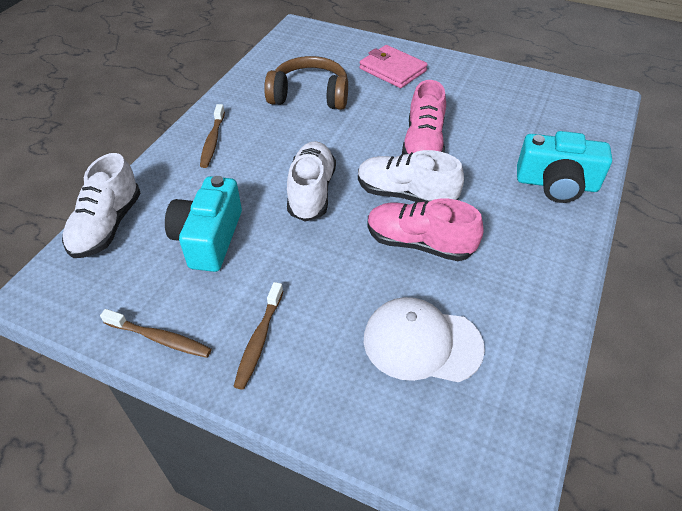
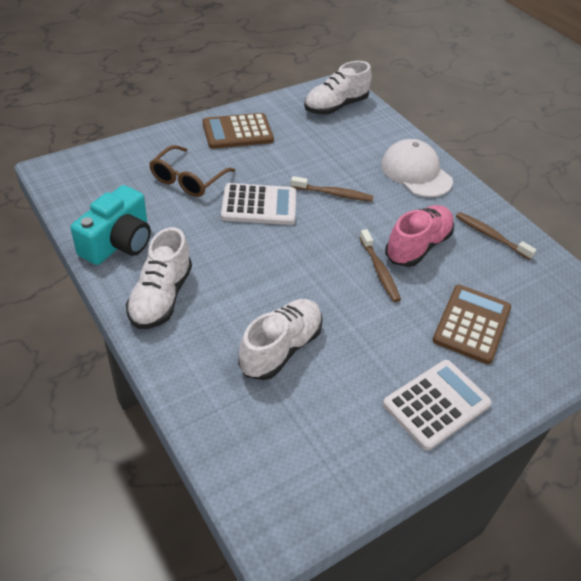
brown calculator: none = 0 -> [203,113,274,149] [433,285,511,364] = 2
brown glasses: none = 0 -> [149,145,235,197] = 1
brown headphones: [264,56,348,110] = 1 -> none = 0
pink shoe: [368,198,483,261] [402,80,446,155] = 2 -> [385,205,454,267] = 1
pink wallet: [360,45,428,88] = 1 -> none = 0
turquoise camera: [165,176,242,272] [517,131,612,203] = 2 -> [70,185,151,265] = 1
white calculator: none = 0 -> [221,183,296,225] [383,360,492,451] = 2

